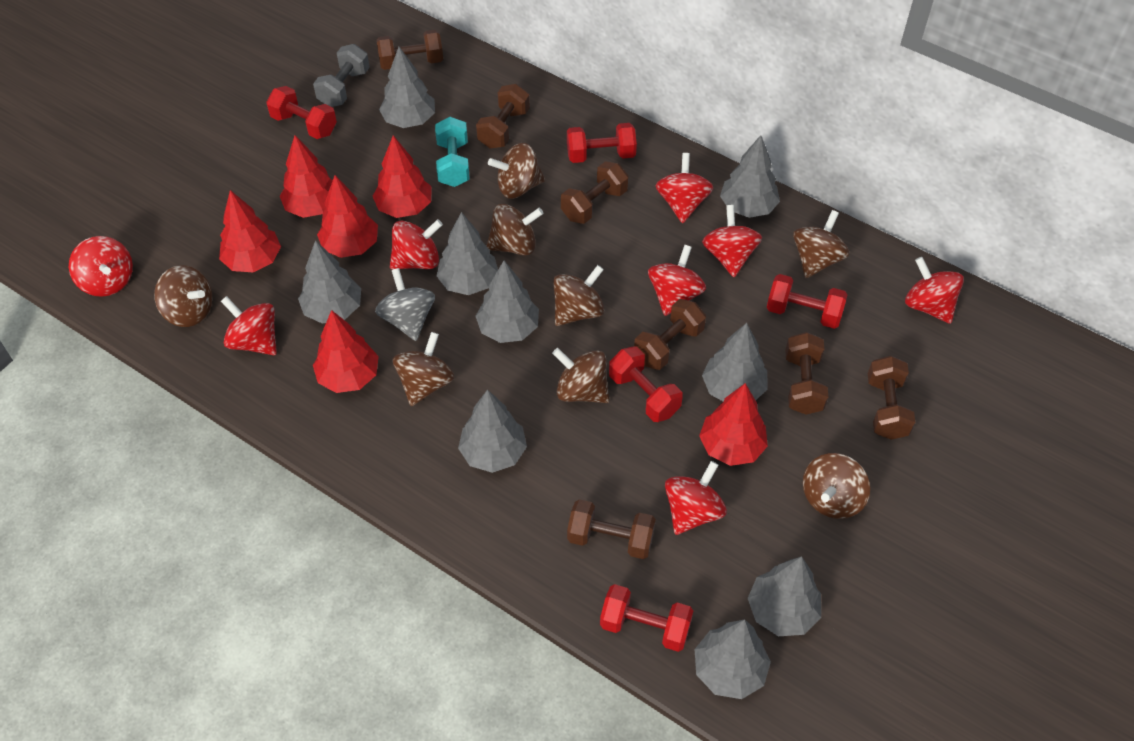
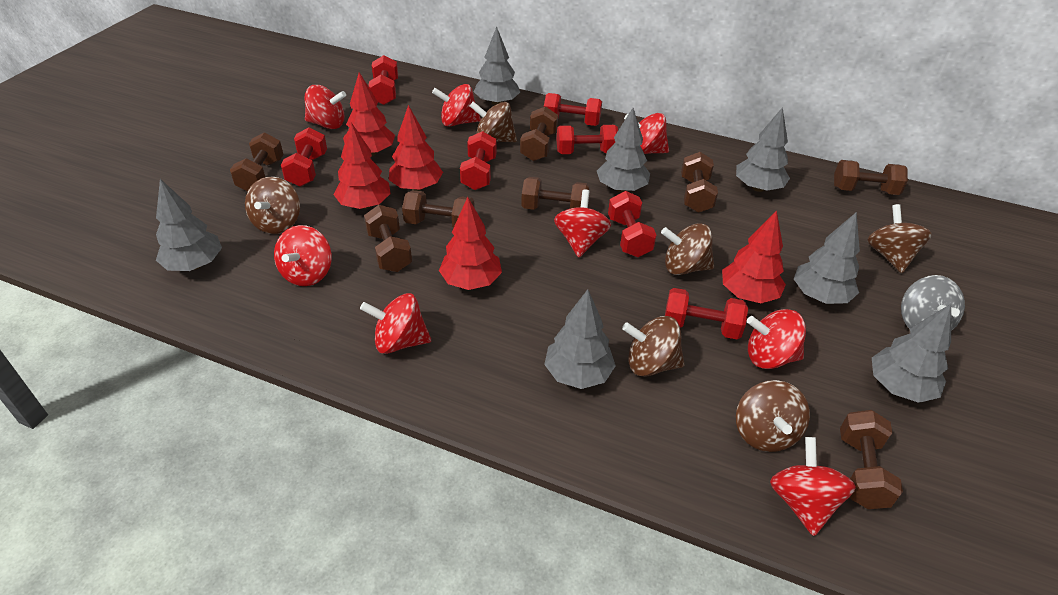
brown dumbbell: [376,30,443,70] [476,84,530,148] [561,161,629,224] [567,499,656,559] [634,299,706,370] [785,332,828,415] [868,356,916,440] = 7 -> [230,132,284,191] [364,205,412,272] [402,190,475,228] [520,106,558,161] [521,177,590,210] [681,152,718,213] [834,160,908,195] [840,410,903,509] = 8
brown spinning top: [154,265,212,327] [393,332,454,406] [487,204,543,256] [488,143,545,199] [552,348,609,403] [553,265,604,326] [793,210,849,278] [803,453,870,519] = 8 -> [245,177,300,234] [470,102,517,142] [622,316,684,377] [661,223,714,275] [736,380,810,452] [867,204,932,273] = 6
grey dumbbell: [313,44,370,107] = 1 -> none = 0
grey tree: [298,240,361,324] [379,47,435,128] [437,212,498,295] [458,389,527,473] [476,260,539,343] [695,619,771,699] [702,323,768,402] [720,135,780,218] [748,556,821,636] = 9 -> [156,179,222,271] [474,26,520,105] [544,289,616,389] [597,108,650,192] [736,107,790,192] [794,212,860,304] [872,304,951,403] = 7
red dumbbell: [266,86,337,139] [567,123,637,163] [600,584,693,652] [609,347,683,422] [767,274,848,329] = 5 -> [281,127,327,187] [368,55,398,105] [460,131,497,190] [544,93,602,126] [557,125,618,154] [608,191,656,257] [665,288,748,340] = 7
red tree: [219,190,281,273] [280,135,333,218] [313,310,379,393] [317,175,378,258] [373,135,432,218] [699,383,768,466] = 6 -> [333,122,391,209] [343,72,395,156] [389,105,443,191] [439,197,502,290] [722,210,786,303] = 5
turquoise dumbbell: [435,117,470,187] = 1 -> none = 0

